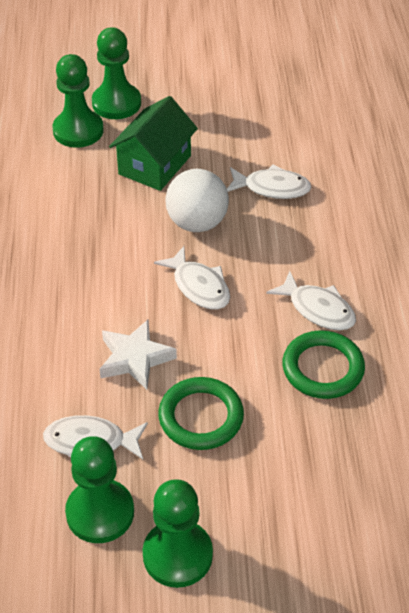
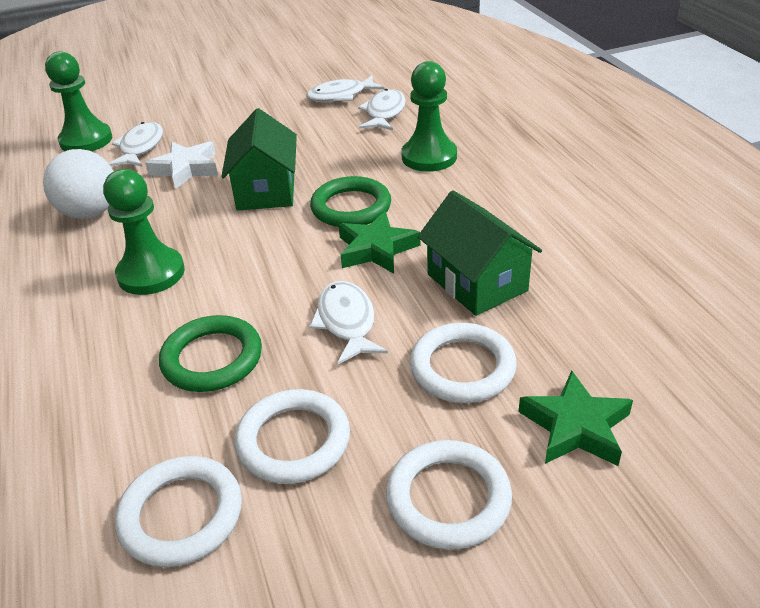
green house: [109,96,198,191] = 1 -> [221,108,297,210] [418,190,542,316] = 2
green pawn: [53,54,104,148] [65,436,134,543] [92,27,141,119] [143,479,213,588] = 4 -> [45,51,112,151] [103,169,185,295] [402,61,457,172] = 3
green star: none = 0 -> [338,211,420,274] [518,370,633,466] = 2
white ring: none = 0 -> [115,456,242,567] [235,389,350,484] [386,440,512,550] [410,323,517,403] = 4

